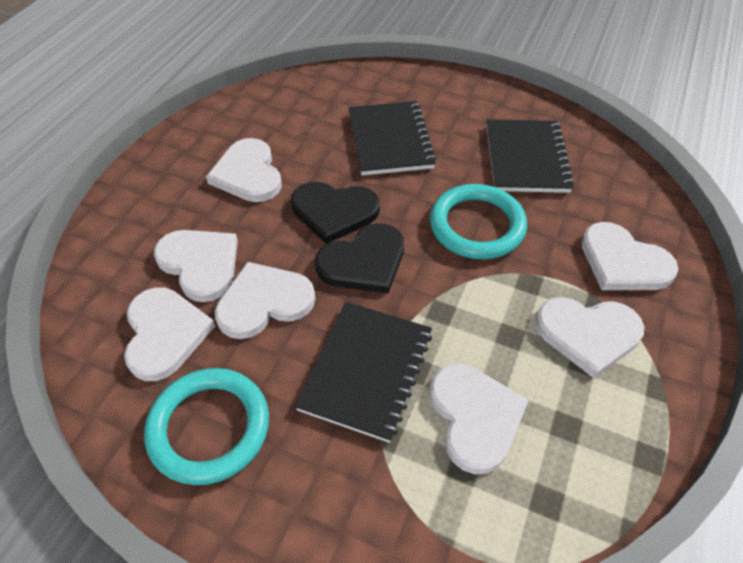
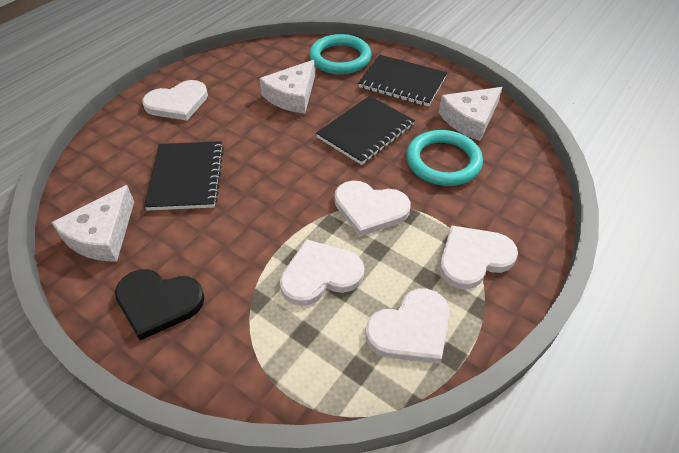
black heart: [291,182,380,244] [315,223,404,294] = 2 -> [115,269,205,340] = 1
white cheese: none = 0 -> [51,185,134,262] [259,60,315,113] [439,87,502,141] = 3
white heart: [124,287,215,381] [154,230,238,302] [206,138,282,202] [215,262,315,339] [429,364,529,474] [535,297,644,378] [581,222,679,290] = 7 -> [142,80,208,121] [280,239,364,306] [334,181,411,237] [365,288,449,364] [440,225,518,289] = 5

